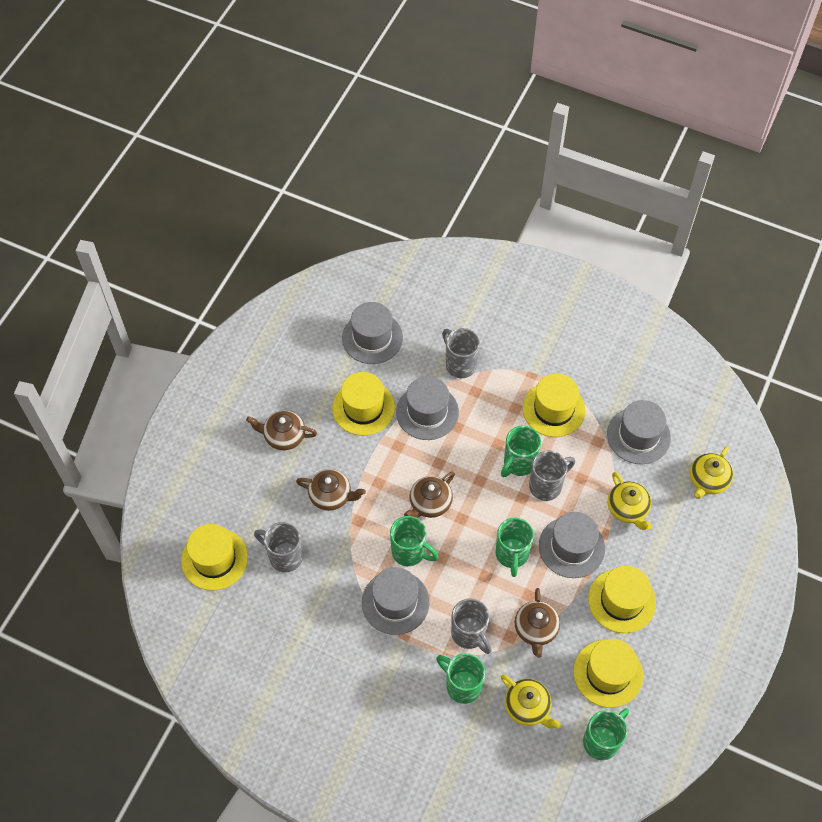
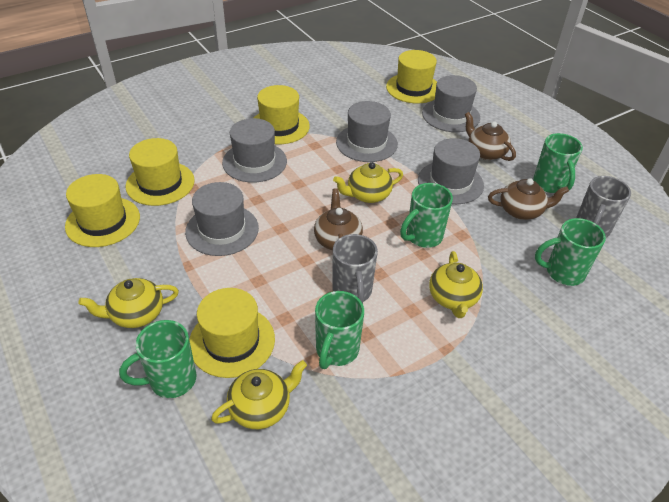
brown teapot: [246,410,317,450] [296,469,366,511] [404,472,455,518] [515,588,560,658] = 4 -> [314,188,363,250] [465,112,516,161] [488,178,569,220] = 3
grey mug: [254,522,303,572] [442,328,480,378] [451,598,492,654] [529,450,575,501] = 4 -> [332,234,378,304] [576,176,631,238] = 2
yellow teapot: [501,675,561,728] [608,472,652,530] [690,446,733,499] = 3 -> [79,278,179,328] [211,360,307,429] [333,162,403,203] [429,251,483,318] = 4

